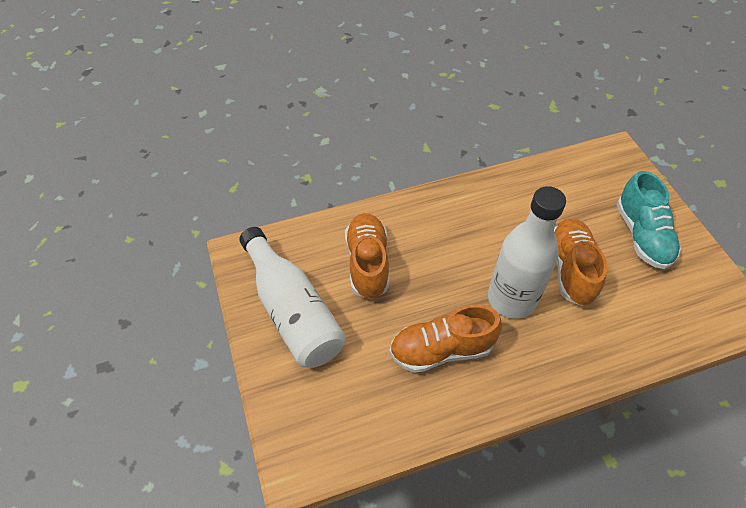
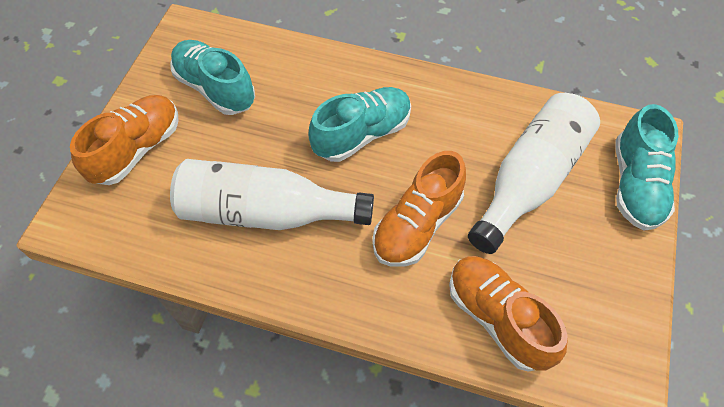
turquoise shoe: [616,171,681,269] = 1 -> [170,40,255,115] [308,87,411,162] [615,104,678,231] = 3

